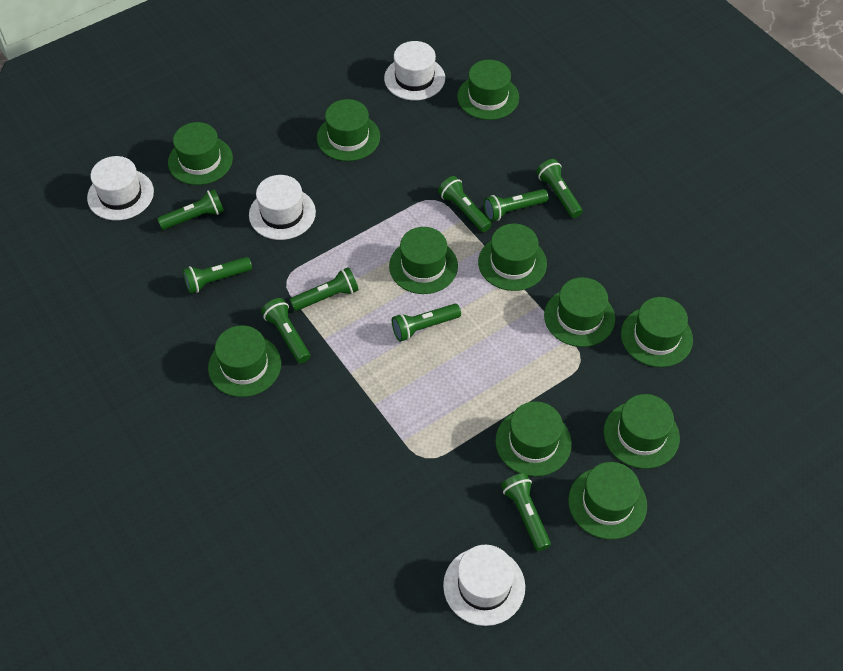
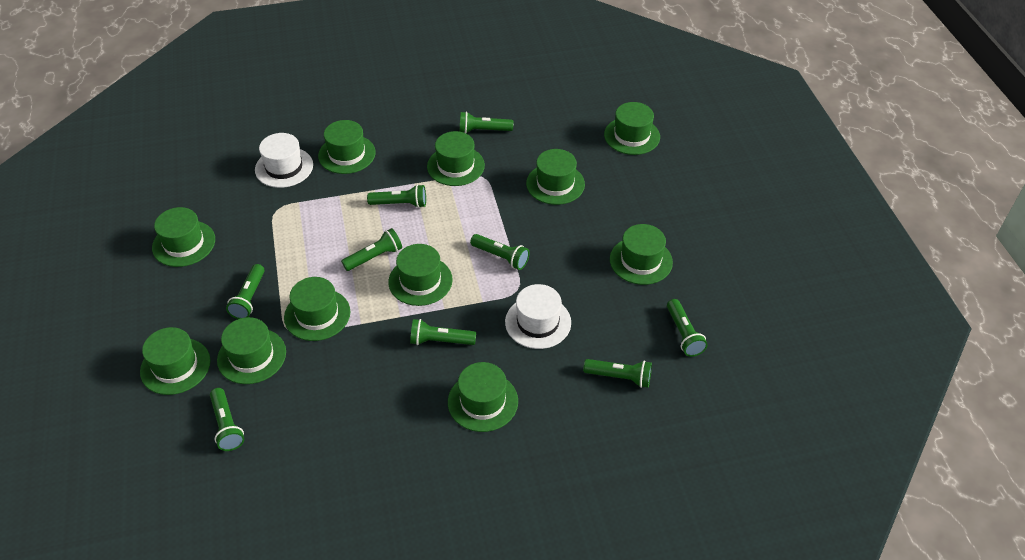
white hat: [87,156,154,220] [249,175,316,240] [384,41,445,100] [443,545,525,626] = 4 -> [255,133,313,188] [505,284,571,349] = 2

